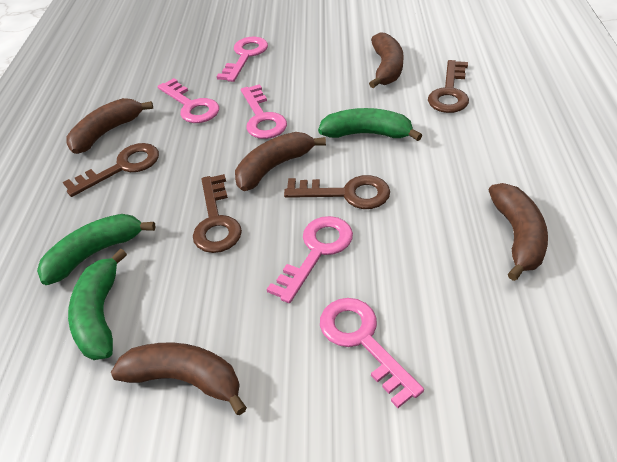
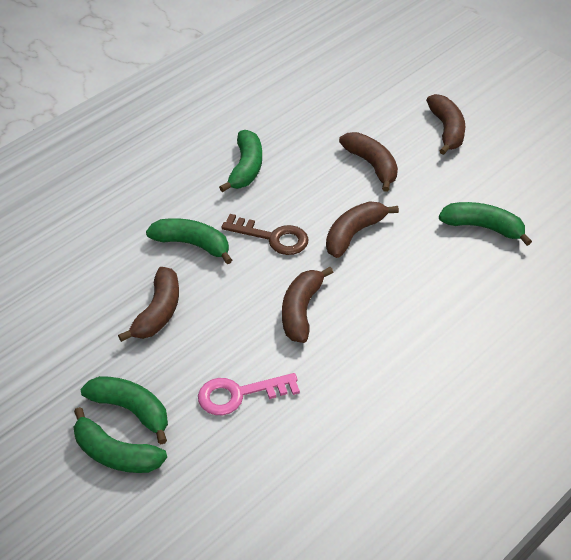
brown key: [63,143,159,197] [193,174,242,253] [284,175,390,209] [428,60,469,113] = 4 -> [221,214,309,255] = 1
green banana: [37,214,155,285] [68,249,127,360] [318,108,422,141] = 3 -> [74,407,167,473] [81,376,168,444] [146,218,232,264] [219,130,262,192] [439,202,532,246] = 5
pink key: [158,78,219,123] [217,37,268,82] [241,84,287,139] [267,216,353,303] [320,298,424,408] = 5 -> [198,373,300,415] = 1

